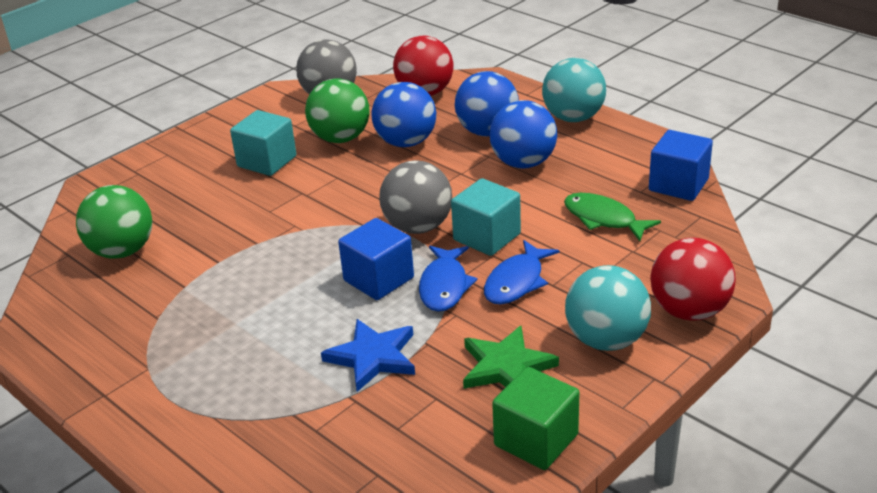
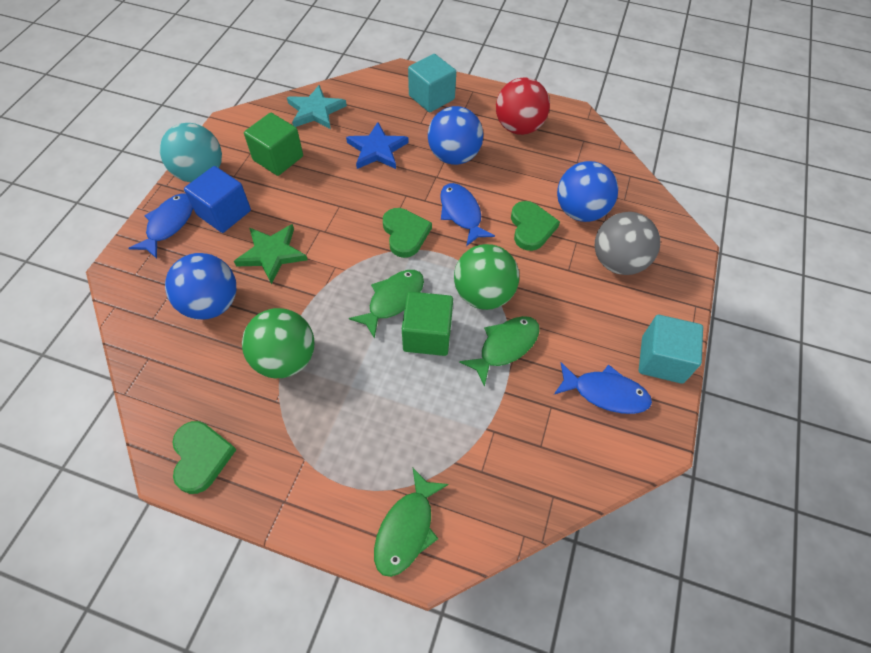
blue cube: [338,218,414,300] [649,130,713,201] = 2 -> [184,166,251,233] = 1
blue fish: [419,246,478,312] [484,240,559,305] = 2 -> [129,193,193,259] [440,183,495,246] [554,362,652,414] = 3
green cube: [492,367,579,470] = 1 -> [244,113,303,176] [402,292,453,356] = 2
green fish: [564,193,661,241] = 1 -> [349,270,424,339] [374,468,449,577] [459,316,540,387] = 3
green heart: none = 0 -> [172,421,236,494] [383,208,432,258] [511,201,560,251] = 3
grey ball: [296,39,357,94] [379,161,452,234] = 2 -> [595,212,660,275] = 1
red ball: [393,36,453,96] [650,238,736,321] = 2 -> [496,78,550,135] = 1
turquoise ball: [542,58,606,122] [565,265,651,351] = 2 -> [160,123,222,182] = 1
turquoise star: none = 0 -> [287,85,347,129] = 1

